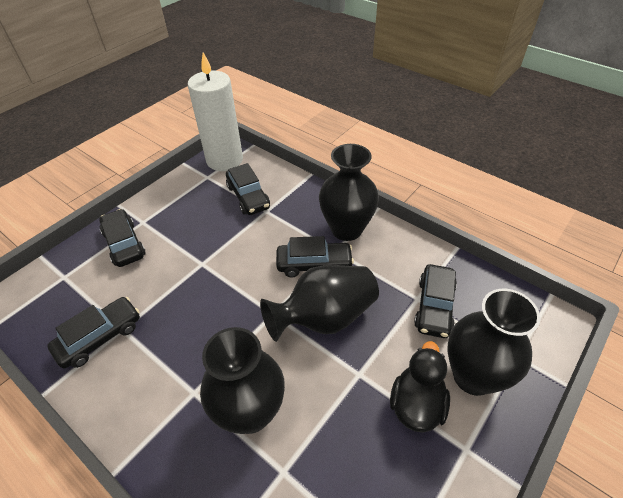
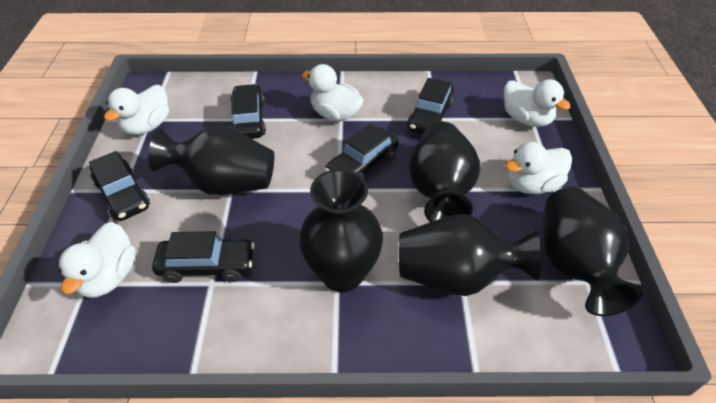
black duck: [390,341,450,432] = 1 -> none = 0
black vase: [200,327,285,434] [260,265,379,342] [319,144,379,241] [448,289,540,396] = 4 -> [148,125,274,195] [299,169,383,292] [399,214,541,296] [409,122,481,222] [543,187,642,316] = 5
white candle: [188,52,243,171] = 1 -> none = 0
white duck: none = 0 -> [58,222,136,298] [104,85,169,135] [302,64,364,122] [504,79,571,127] [505,142,572,194] = 5

